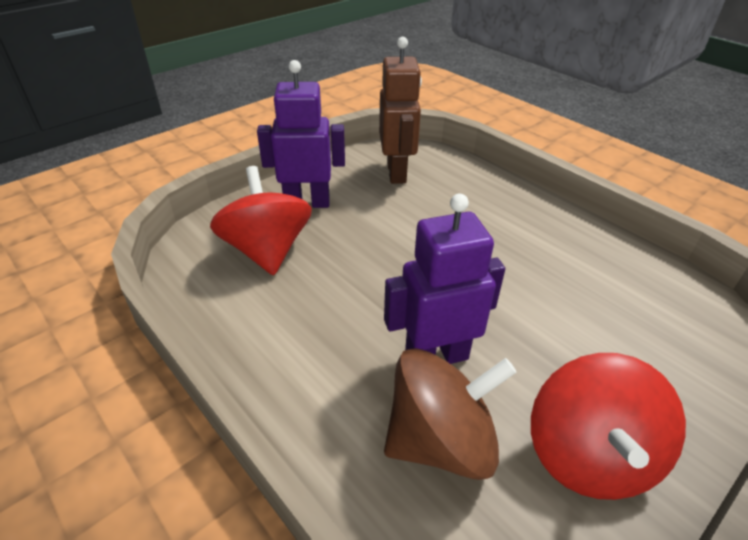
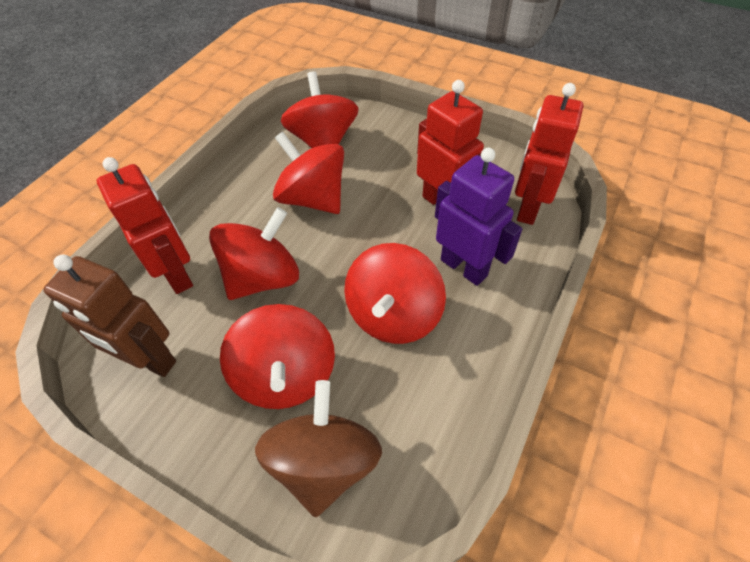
purple robot: [257,60,345,208] [384,194,505,364] = 2 -> [435,148,522,286] = 1
red robot: none = 0 -> [97,157,193,294] [417,80,484,205] [515,83,583,225] = 3
red spinning top: [210,166,312,275] [531,353,686,500] = 2 -> [209,207,299,300] [220,304,335,409] [273,132,344,214] [281,71,359,148] [344,243,446,344] = 5

